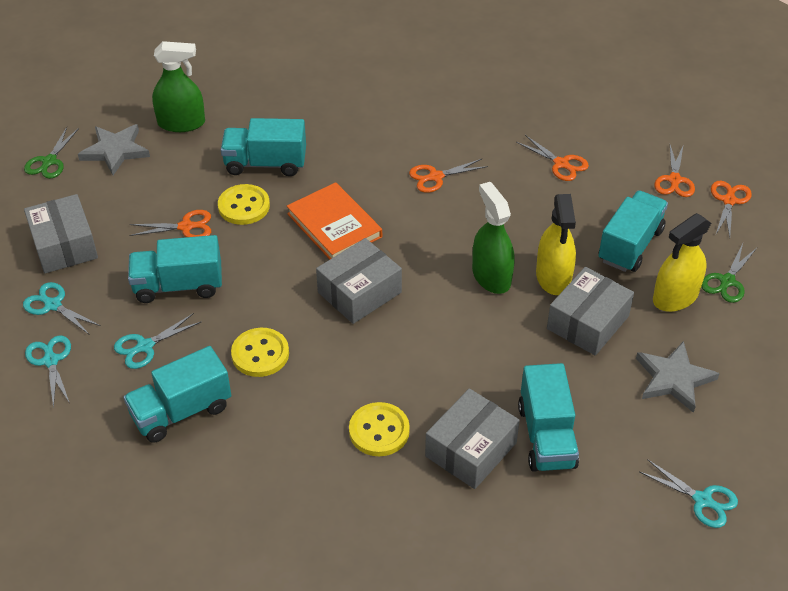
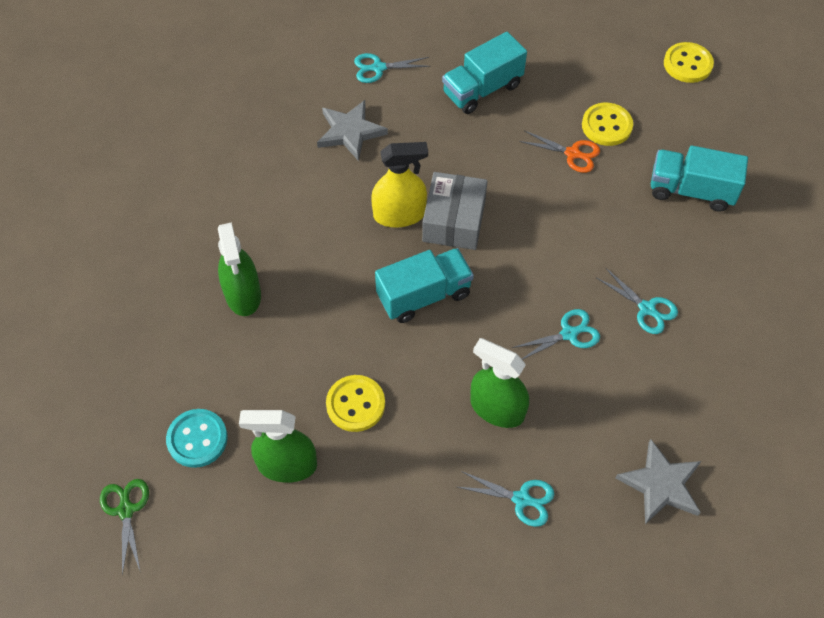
green scissors: [24,127,79,179] [701,244,757,303] = 2 -> [100,479,149,576] = 1
green spray bottle: [152,41,205,132] [472,182,515,294] = 2 -> [218,222,261,316] [239,410,317,483] [470,338,529,428] = 3
grey box: [24,194,98,273] [316,238,402,324] [425,388,520,489] [547,267,634,356] = 4 -> [422,172,487,250] = 1
orange book: [287,182,382,259] = 1 -> none = 0
orange scissors: [129,210,211,237] [409,159,488,193] [516,135,589,181] [654,144,695,197] [711,181,752,237] = 5 -> [519,130,600,173] = 1
turquoise button: none = 0 -> [166,409,228,468] = 1
turquoise truck: [123,346,231,443] [128,235,222,303] [221,118,306,176] [518,363,579,472] [598,190,668,272] = 5 -> [375,248,474,323] [442,32,527,114] [651,146,748,212] = 3
yellow spray bottle: [536,194,576,295] [653,213,711,312] = 2 -> [371,142,428,228] = 1

